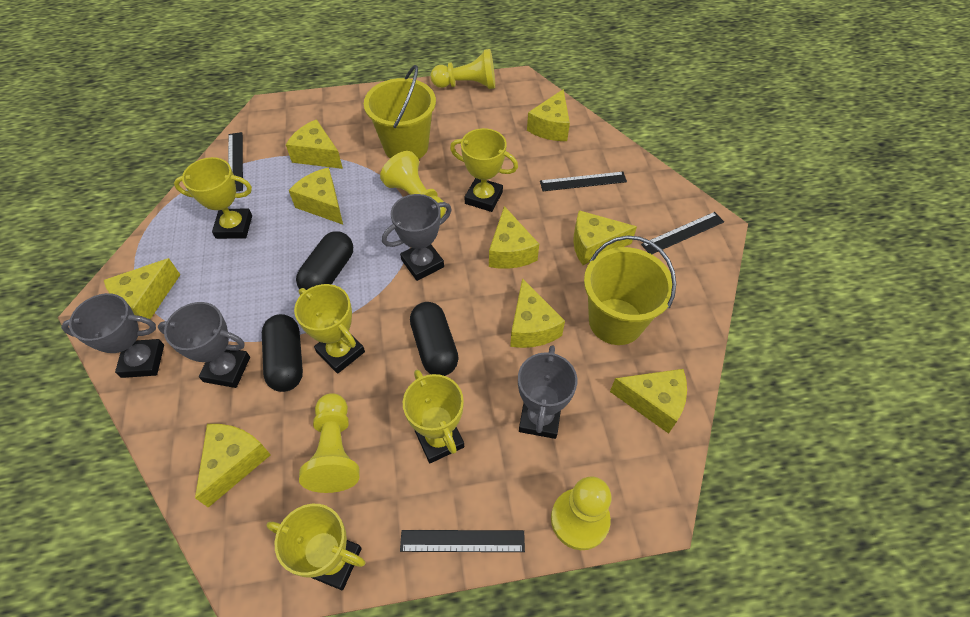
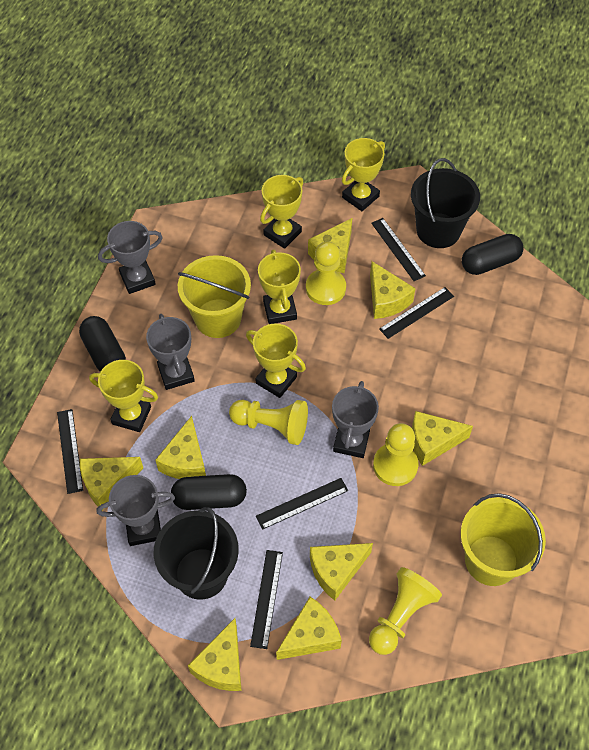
black bucket: none = 0 -> [154,507,239,600] [411,158,480,248] = 2
black ruler: [228,132,243,192] [400,530,525,552] [540,172,627,191] [641,212,724,254] = 4 -> [57,409,83,494] [250,550,283,649] [256,478,348,530] [371,218,426,281] [379,287,454,339] = 5
yellow cheese: [104,258,180,319] [195,424,271,508] [286,119,343,169] [289,167,343,225] [489,206,539,269] [510,278,565,348] [527,89,570,141] [573,210,637,265] [610,369,687,434] = 9 -> [80,457,143,511] [155,416,206,479] [188,618,242,691] [276,597,342,660] [308,218,352,273] [310,543,373,601] [370,261,416,319] [412,411,473,466] = 8

